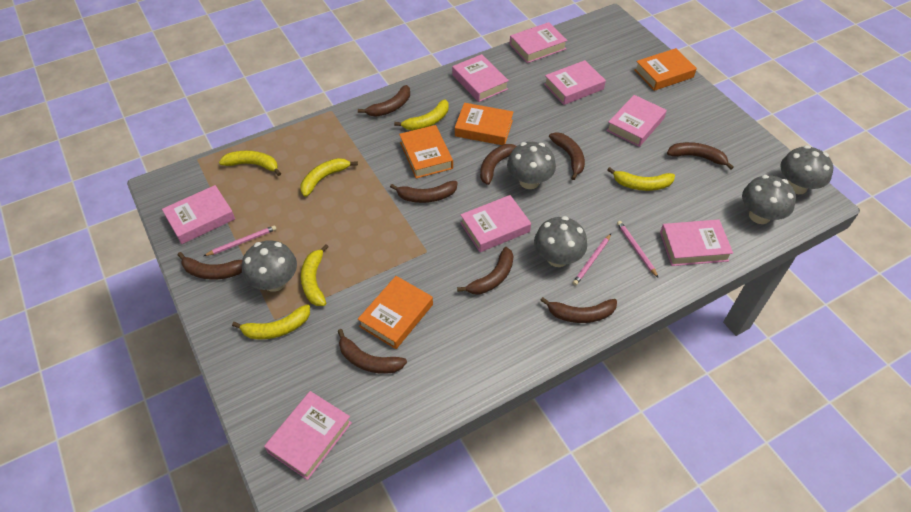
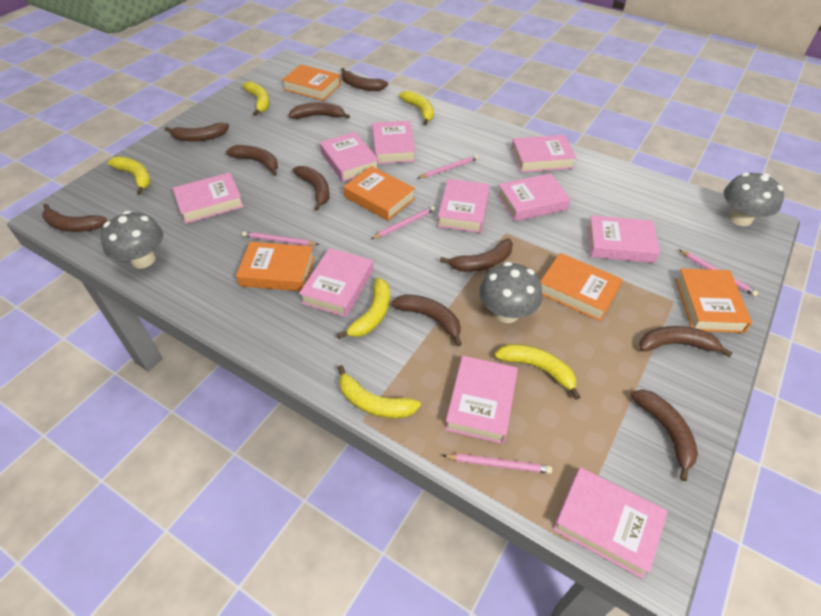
brown banana: [178,252,242,280] [338,329,407,374] [358,85,410,117] [390,181,458,203] [457,247,514,295] [480,144,517,185] [540,297,617,323] [549,132,585,180] [667,142,734,170] = 9 -> [42,204,107,232] [165,123,229,142] [226,145,278,176] [288,102,350,119] [293,166,330,211] [341,68,389,91] [391,294,462,347] [440,239,513,272] [631,390,698,481] [639,326,733,358] = 10
grey mushroom: [242,240,297,292] [507,142,556,189] [534,216,587,267] [742,175,796,224] [780,145,833,194] = 5 -> [101,211,163,268] [479,262,542,323] [723,173,784,226] = 3
orange book: [358,276,433,349] [399,125,453,178] [455,103,513,145] [634,48,697,91] = 4 -> [236,242,314,291] [282,64,341,101] [343,166,415,221] [540,253,623,321] [675,269,752,333] = 5
pink book: [162,185,235,244] [264,391,352,480] [452,54,509,102] [460,195,531,252] [509,22,567,63] [544,60,606,105] [606,95,667,147] [660,220,733,266] = 8 -> [173,172,244,224] [299,248,373,317] [320,132,379,182] [372,121,415,164] [437,179,490,233] [445,356,518,444] [497,173,570,221] [511,135,576,172] [553,467,668,579] [587,215,660,263] = 10
pink pencil: [204,225,276,256] [573,234,611,286] [617,221,658,277] = 3 -> [242,231,319,246] [371,206,435,239] [418,155,479,178] [442,454,552,474] [679,250,759,297] = 5

